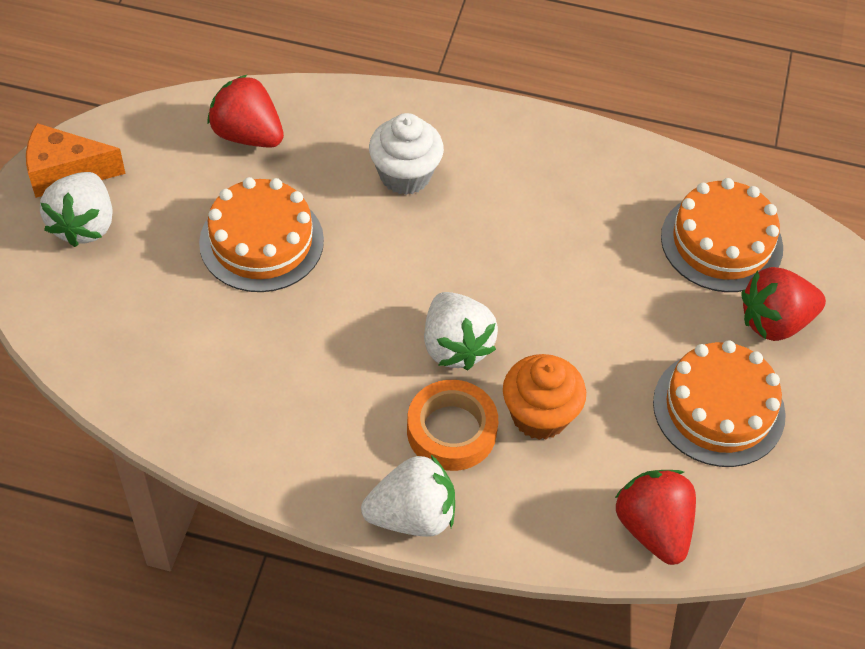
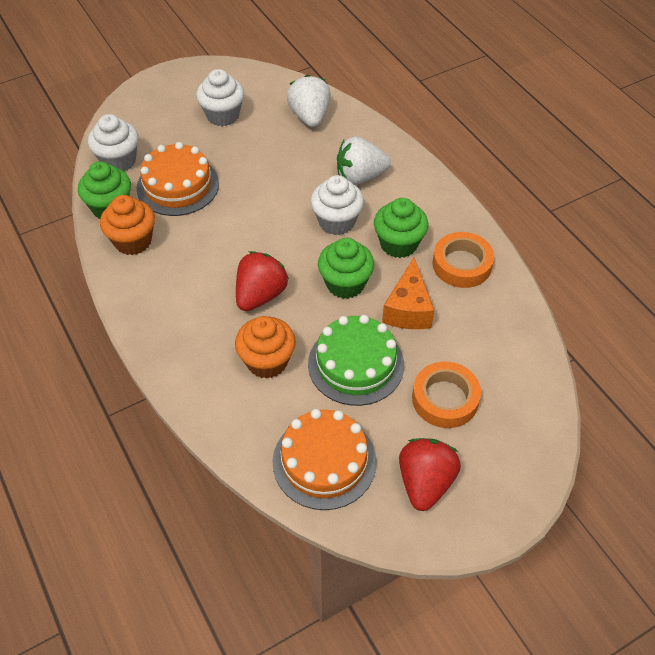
green cake: none = 0 -> [308,315,404,406] = 1
green cupcake: none = 0 -> [78,161,131,219] [318,238,374,299] [374,198,428,258] = 3
orange cake: [199,177,324,292] [653,340,786,467] [661,178,783,292] = 3 -> [136,142,219,216] [273,409,376,510] = 2
orange cupcake: [503,354,586,440] = 1 -> [100,195,155,255] [235,316,296,379] = 2
orange tape: [407,380,498,471] = 1 -> [412,362,481,428] [433,232,494,288] = 2
red strawberry: [207,74,284,148] [615,470,696,565] [741,267,826,341] = 3 -> [236,251,289,311] [399,438,461,511] = 2
white cupcake: [369,113,444,195] = 1 -> [88,114,139,171] [196,69,244,126] [311,175,364,235] = 3
white strawberry: [40,172,113,247] [361,455,455,537] [424,292,498,370] = 3 -> [286,75,331,127] [337,137,391,185] = 2

